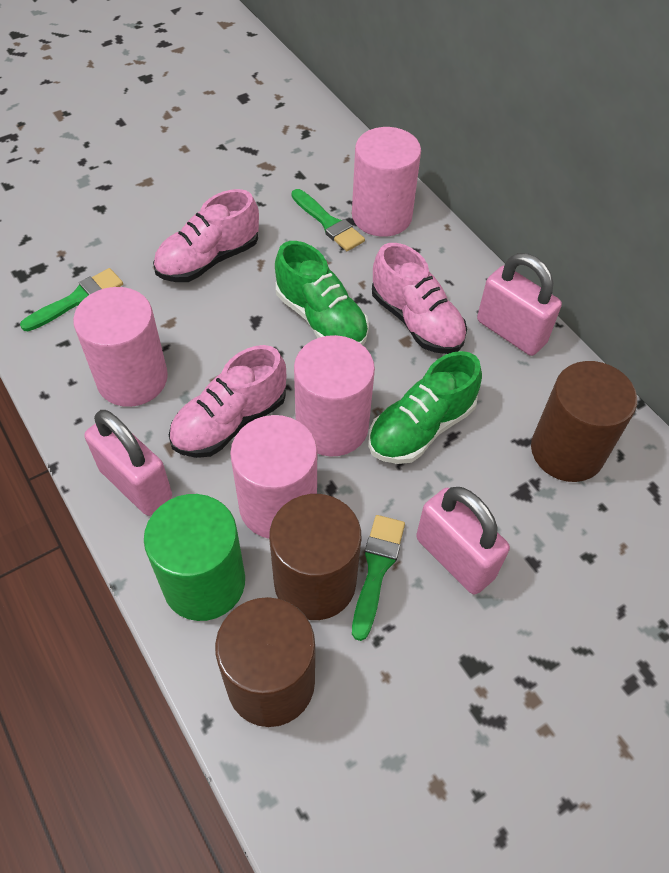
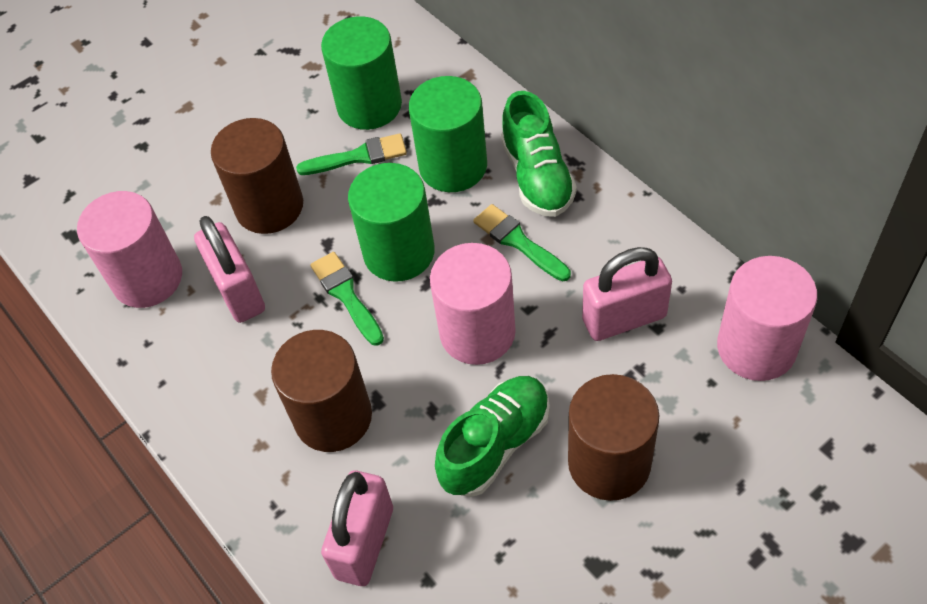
green cylinder: [144,494,245,621] = 1 -> [321,16,402,130] [348,163,435,282] [409,76,487,192] = 3
pink cylinder: [73,287,168,407] [230,415,317,539] [294,335,375,456] [352,127,421,237] = 4 -> [77,191,182,308] [430,243,516,365] [717,256,817,381] = 3
pink shoe: [153,189,259,282] [169,345,286,458] [372,243,467,354] = 3 -> none = 0

